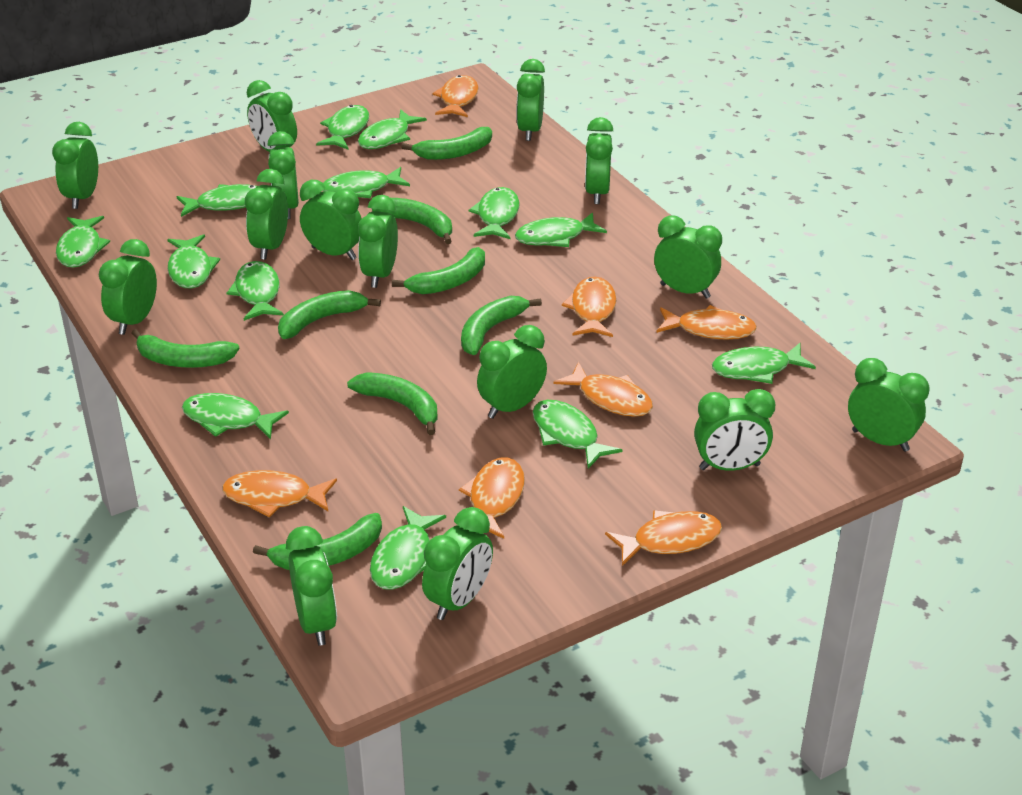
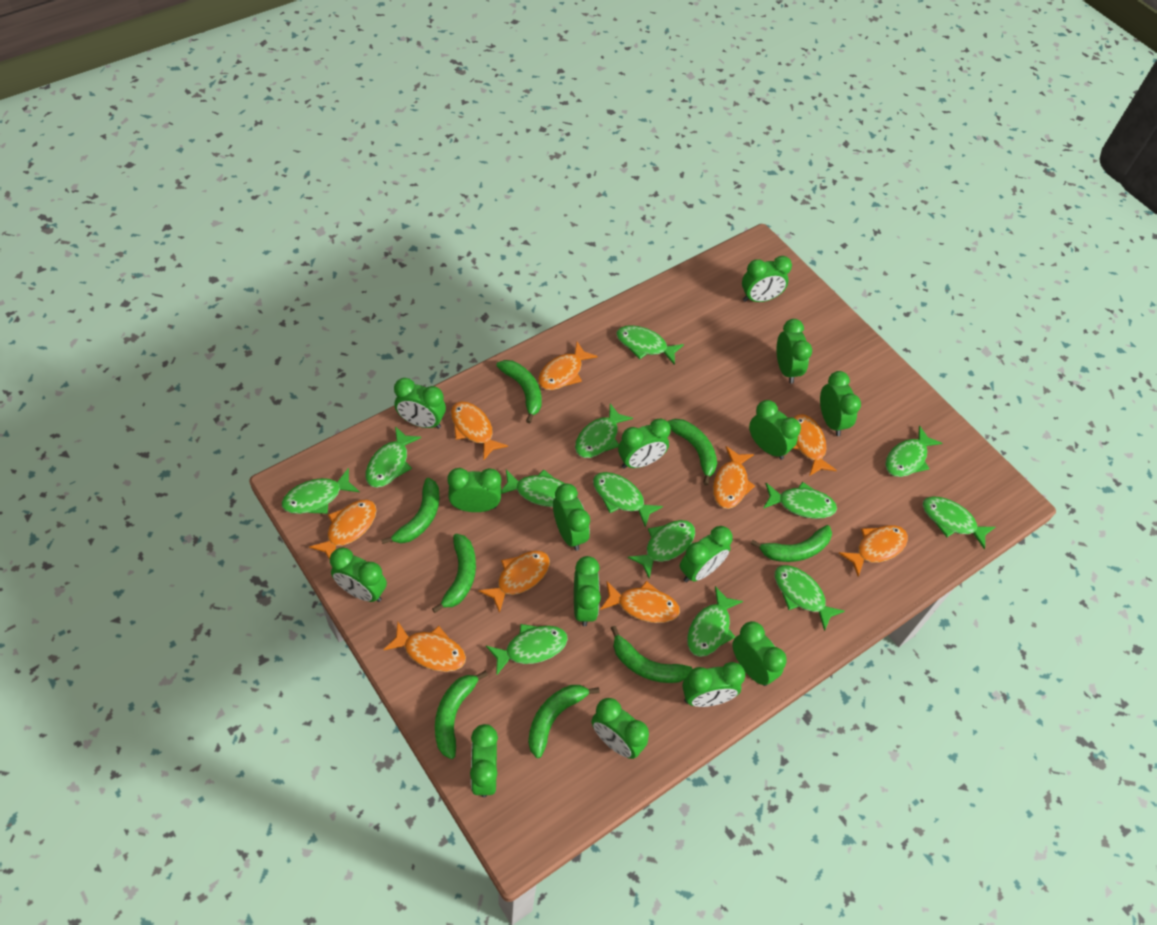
orange fish: [222,470,337,517] [432,75,479,117] [459,457,525,539] [553,362,653,417] [562,277,616,337] [605,510,722,566] [656,305,757,340] = 7 -> [309,500,376,560] [383,622,466,672] [451,402,508,460] [478,551,550,613] [538,342,598,390] [600,581,680,623] [713,446,755,509] [792,414,837,476] [839,525,908,577] = 9

